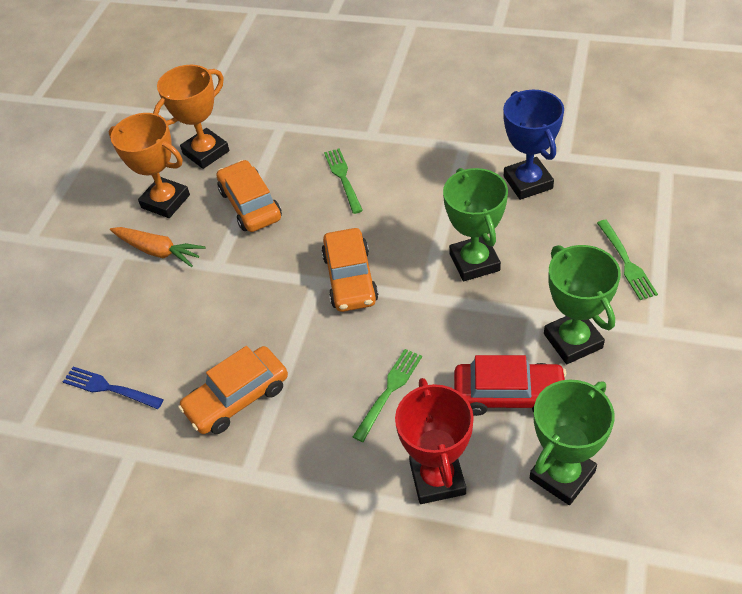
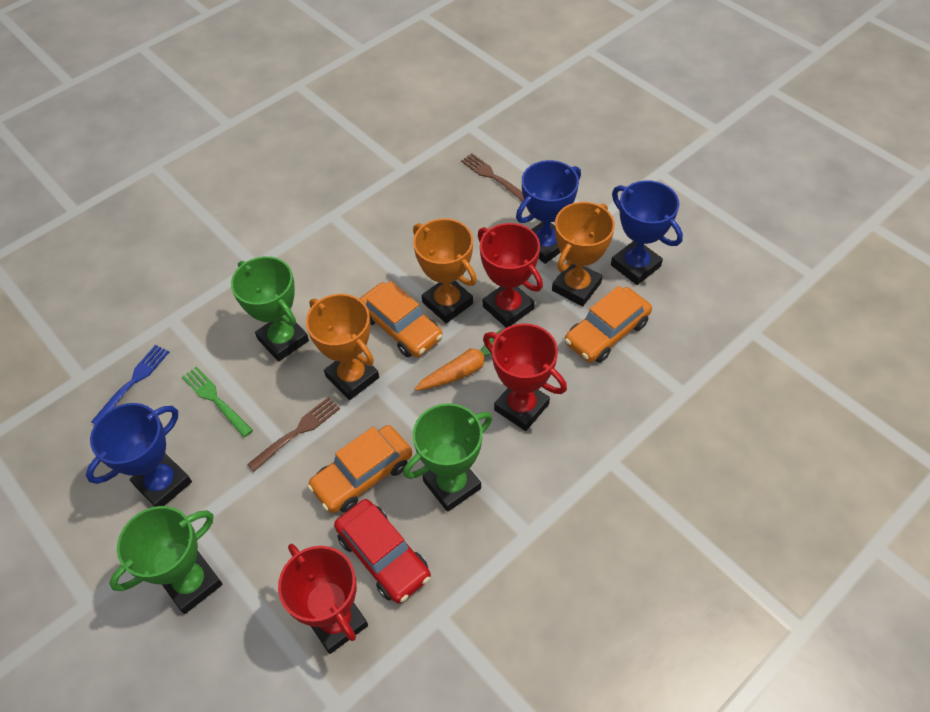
blue trophy: [503,90,564,200] = 1 -> [86,403,192,507] [516,160,581,264] [611,180,683,285] = 3
brown fork: none = 0 -> [247,397,340,472] [461,153,524,202] = 2
green fork: [324,148,363,214] [353,349,422,442] [597,220,658,300] = 3 -> [182,366,253,437] = 1
orange trophy: [109,113,190,218] [153,65,230,169] = 2 -> [306,294,379,400] [413,218,477,323] [552,202,615,306] = 3
red trophy: [395,378,474,504] = 1 -> [278,544,368,654] [478,223,543,328] [483,323,567,431] = 3

